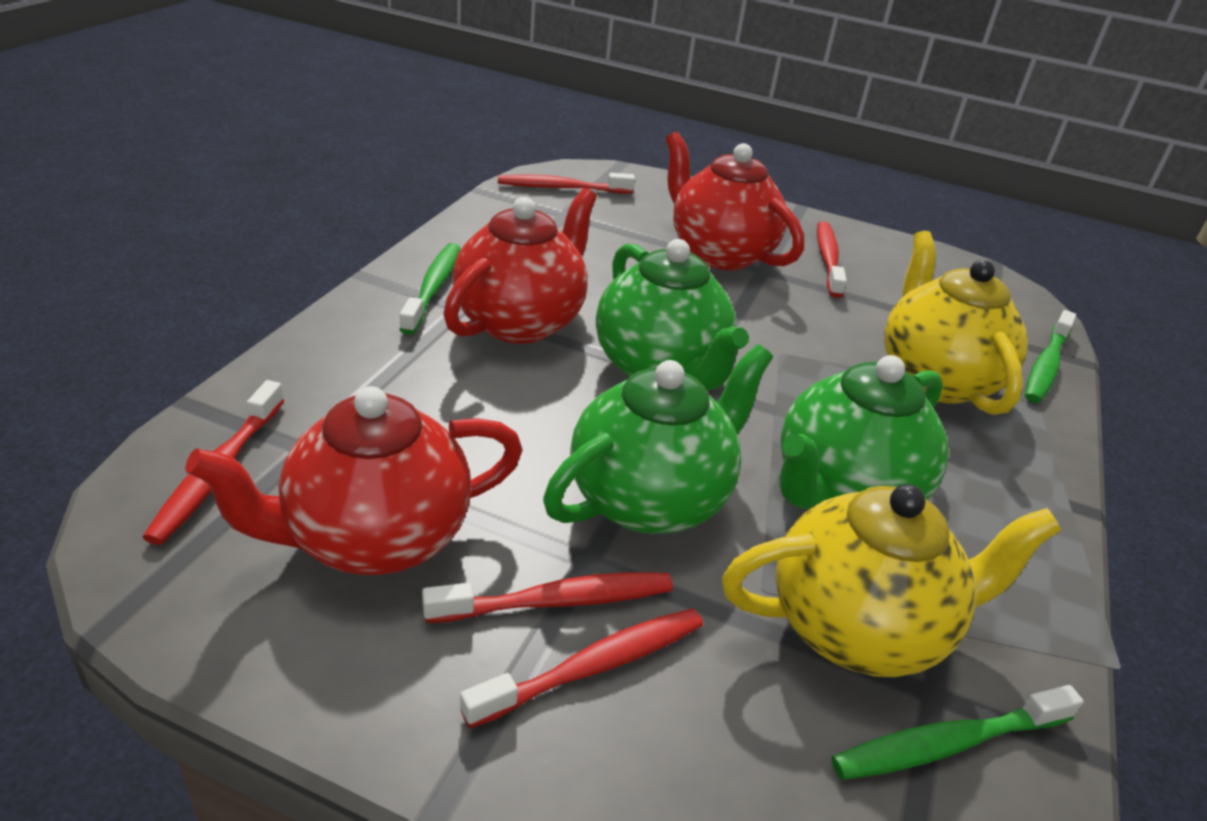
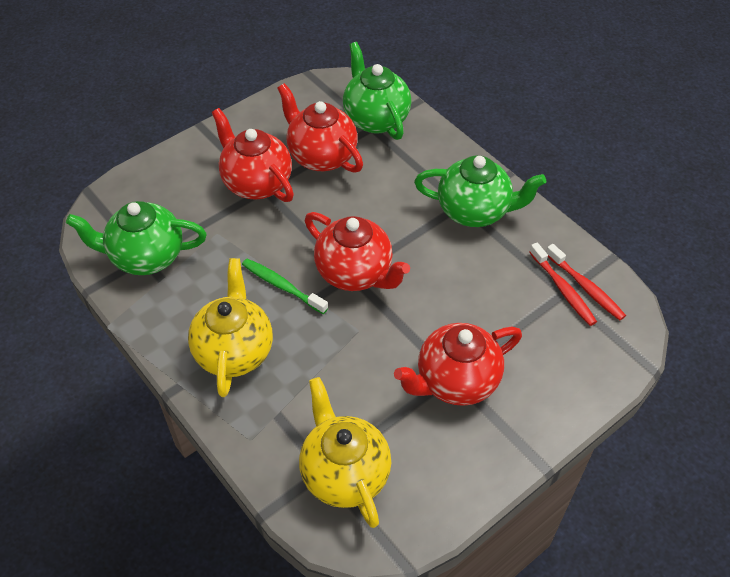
green toothbrush: [399,243,460,335] [831,685,1084,780] [1025,310,1076,403] = 3 -> [242,259,328,314] = 1
red teapot: [185,386,523,575] [443,188,597,344] [665,132,804,270] = 3 -> [212,108,294,202] [277,83,363,173] [305,212,410,291] [394,323,522,406] = 4
red toothbrush: [142,380,284,545] [422,572,673,623] [460,608,703,728] [498,173,635,194] [817,221,847,298] = 5 -> [529,242,597,326] [546,244,626,321] = 2

